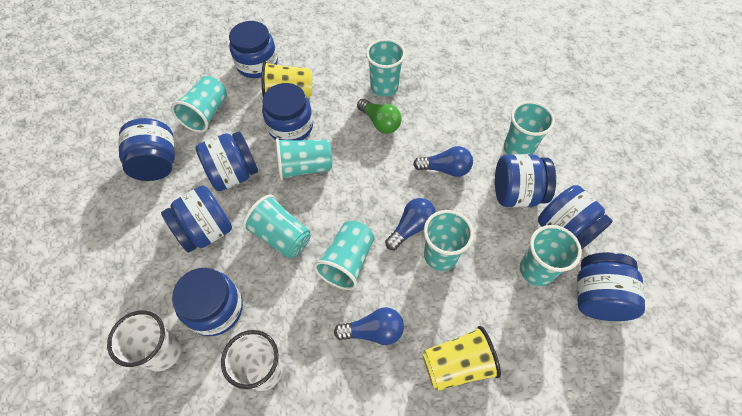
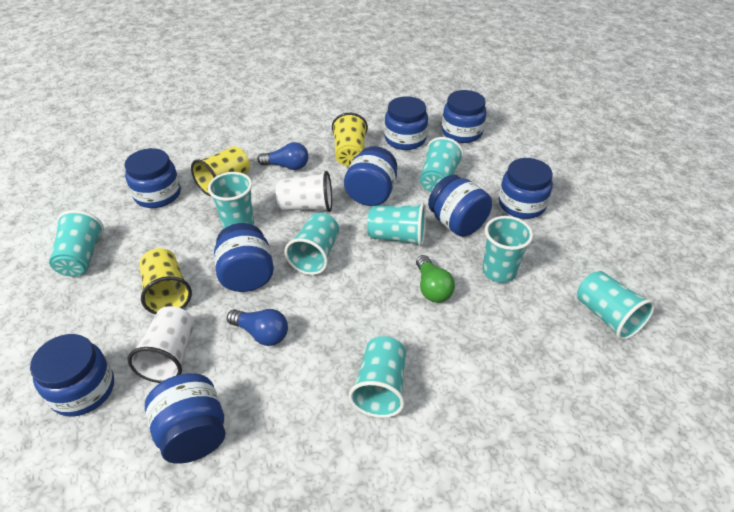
blue light bulb: [334,307,404,345] [385,198,436,250] [413,146,473,177] = 3 -> [227,309,288,346] [257,142,308,170] = 2
yellow cup: [262,61,312,98] [423,326,501,391] = 2 -> [139,248,192,314] [191,146,250,196] [332,113,368,166] = 3

